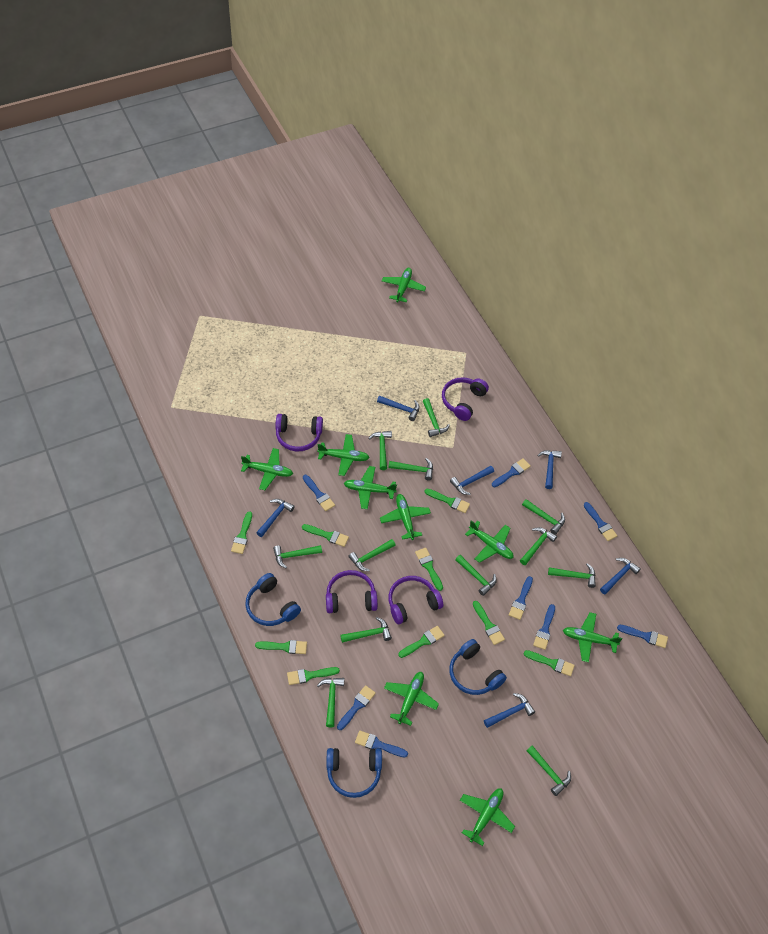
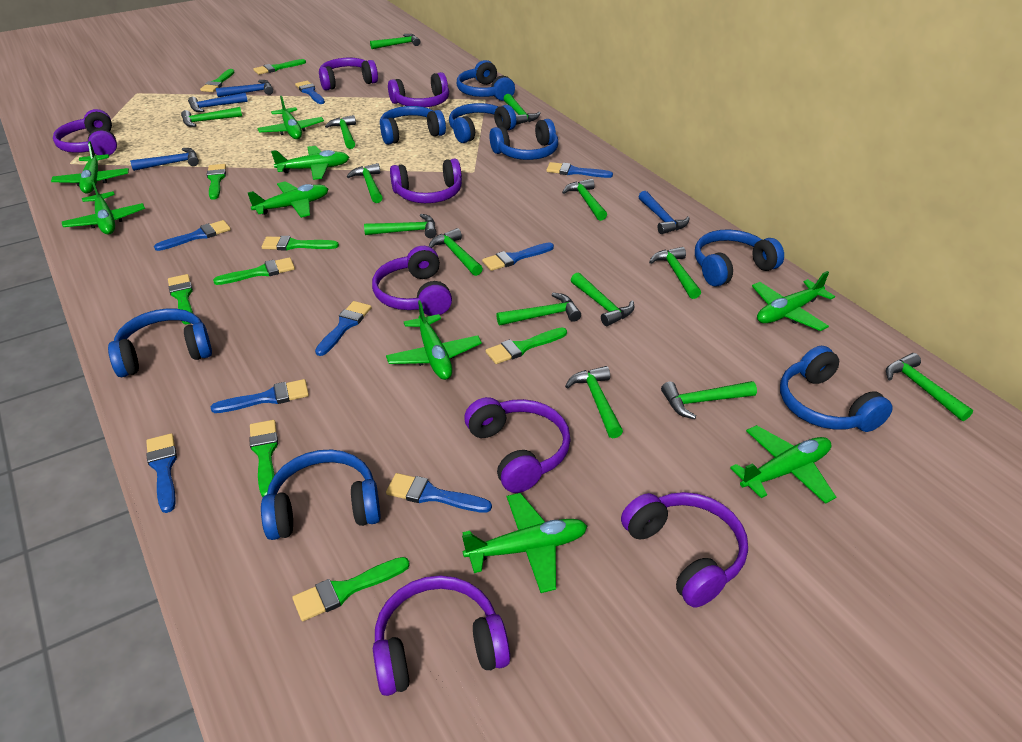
blue hammer: [256,499,295,537] [377,395,420,421] [450,466,494,495] [484,693,535,728] [537,450,562,489] [600,558,641,594] = 6 -> [130,148,199,171] [188,93,248,112] [216,80,273,97] [638,191,690,234] = 4
blue headphones: [245,573,301,626] [326,748,382,798] [449,639,507,695] = 3 -> [108,308,212,377] [261,449,381,540] [380,106,446,145] [449,103,516,143] [457,60,515,101] [490,119,558,160] [695,229,784,287] [780,346,893,432] = 8
green hammer: [273,545,322,568] [317,678,344,727] [340,617,392,643] [349,539,395,571] [368,431,392,470] [388,458,433,481] [423,398,450,437] [455,555,497,596] [520,527,557,565] [522,499,565,535] [527,745,571,796] [548,563,596,588] = 12 -> [181,107,242,127] [325,115,356,149] [347,163,383,203] [364,214,436,238] [370,34,421,49] [429,228,483,276] [496,293,581,325] [503,94,541,125] [562,178,607,221] [565,366,623,438] [571,272,634,326] [649,247,701,299] [661,381,757,419] [886,353,973,421] = 14
purple headphones: [275,414,323,451] [326,570,378,613] [388,576,443,624] [442,377,489,421] = 4 -> [53,109,117,155] [319,58,378,90] [372,246,452,316] [373,575,510,696] [388,72,449,107] [390,158,462,203] [464,397,571,493] [621,492,748,607] = 8

